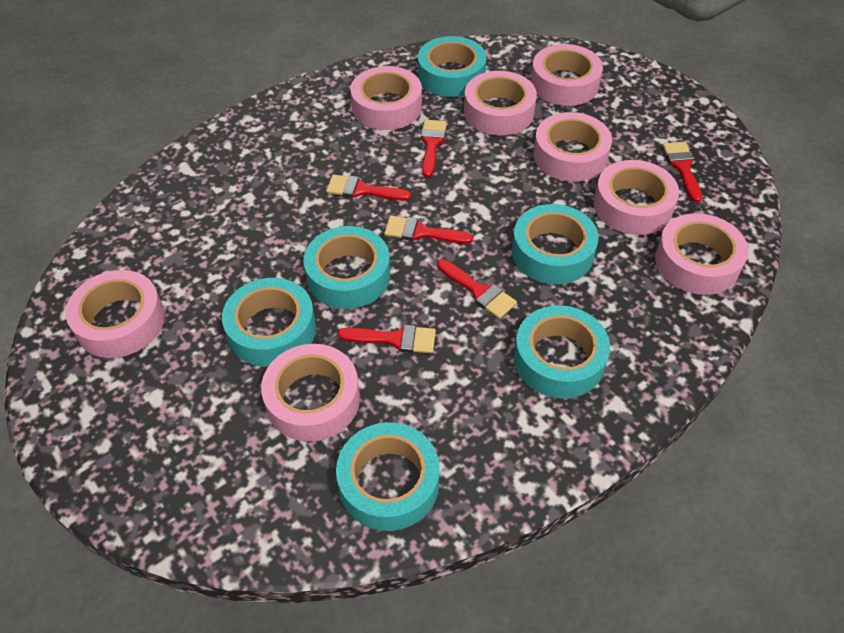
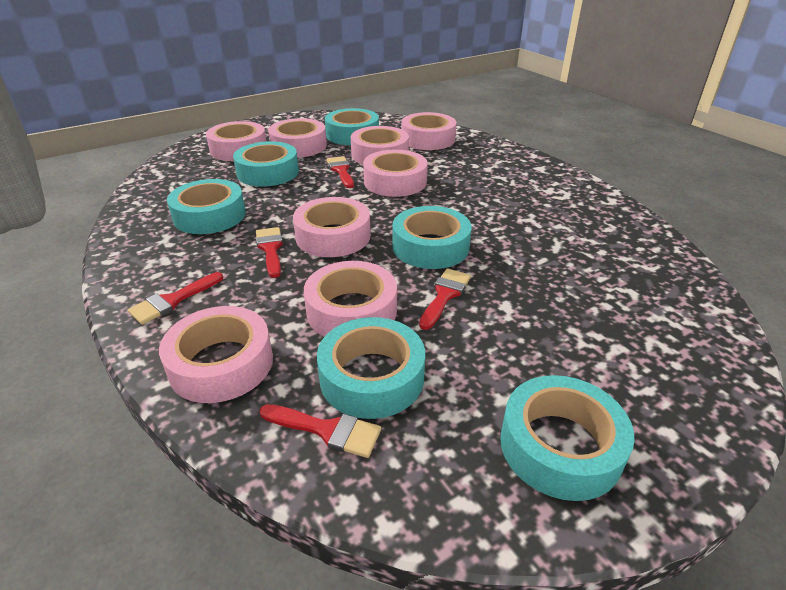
red brush: [326,174,411,200] [338,325,436,353] [384,216,473,244] [421,120,447,177] [437,259,517,319] [663,142,702,202] = 6 -> [128,272,223,325] [256,227,283,278] [260,404,381,458] [326,156,354,188] [419,269,471,330] = 5

